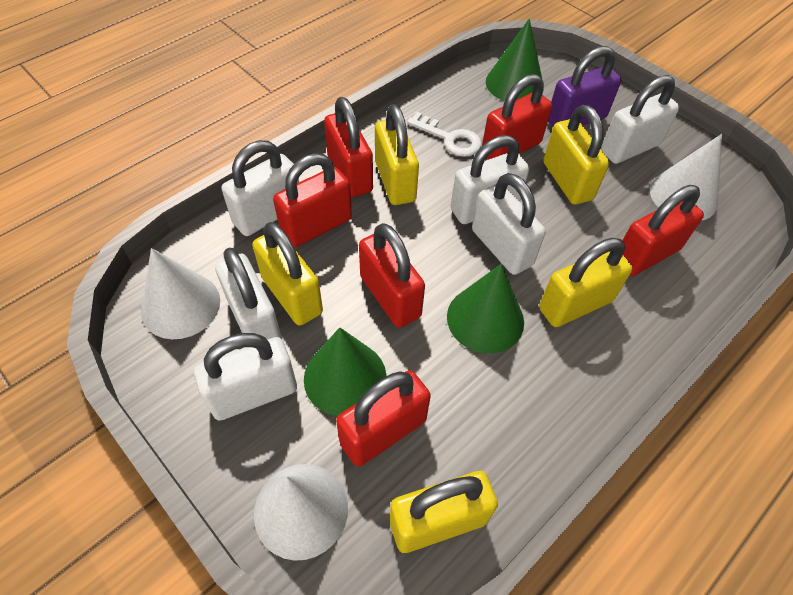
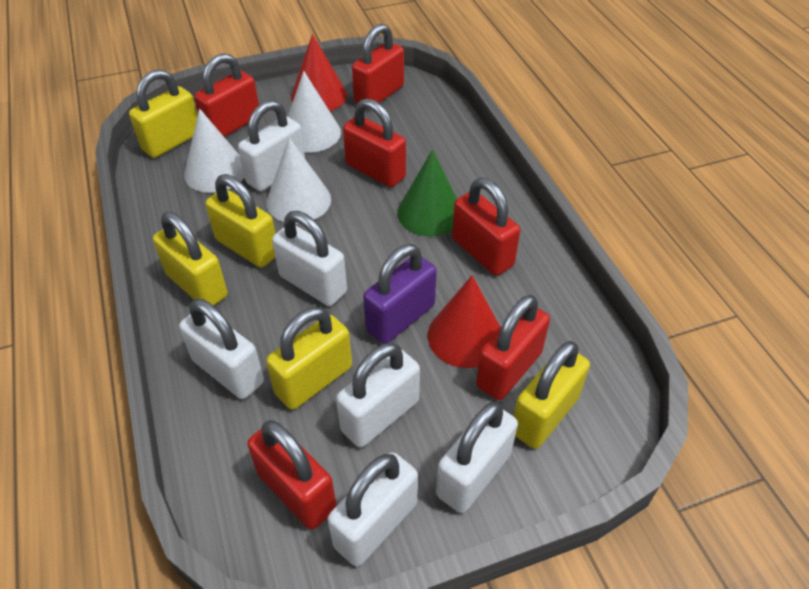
green cone: [304,327,387,417] [447,264,524,353] [486,19,544,101] = 3 -> [397,150,457,237] = 1
red cone: none = 0 -> [291,34,347,111] [428,275,501,368] = 2
white key: [407,112,482,157] = 1 -> none = 0

